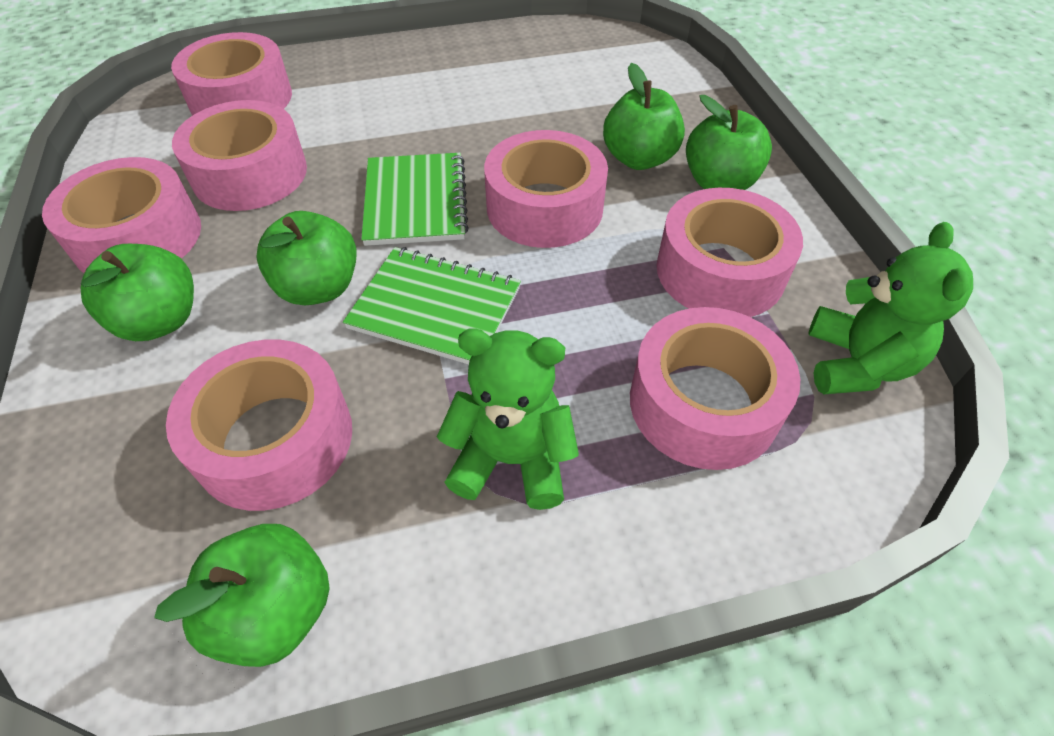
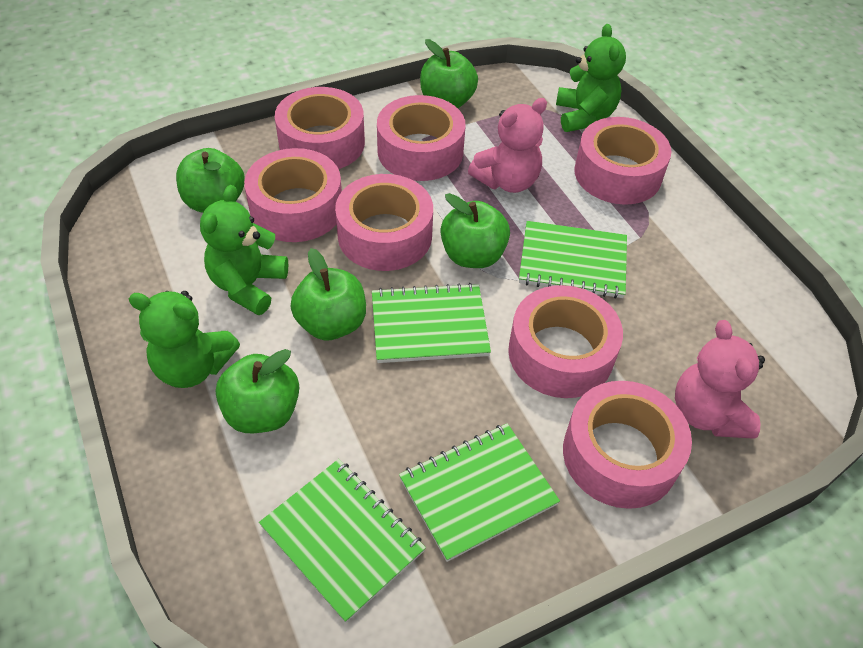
green notebook: [343,247,521,364] [361,153,469,246] = 2 -> [259,459,426,623] [372,283,491,363] [399,423,560,562] [519,221,627,299] = 4
green teddy bear: [437,328,579,510] [808,222,973,394] = 2 -> [129,291,240,388] [200,185,288,315] [556,24,626,132] = 3
pink teddy bear: none = 0 -> [468,98,547,193] [675,320,765,439] = 2

